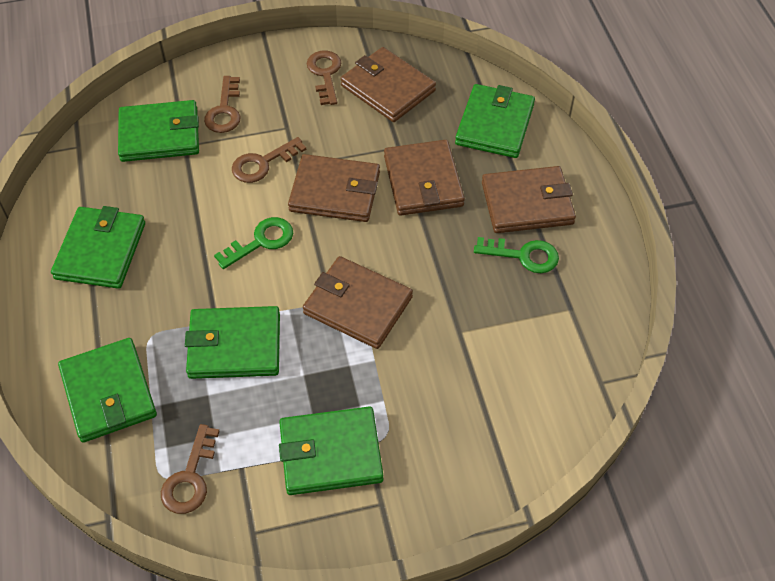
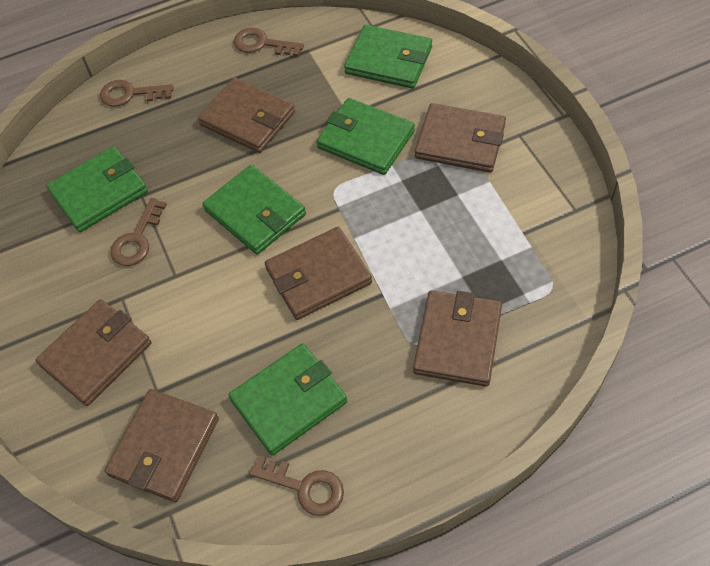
brown wallet: [288,154,380,222] [303,256,413,349] [341,47,436,122] [384,140,465,216] [482,166,576,233] = 5 -> [35,299,151,406] [104,389,219,502] [198,78,295,153] [265,227,372,320] [413,290,502,387] [415,103,506,172] = 6
green key: [214,217,293,269] [474,237,559,273] = 2 -> none = 0
green wallet: [51,206,145,289] [58,338,157,443] [118,100,199,162] [185,306,280,379] [279,406,383,495] [455,84,535,158] = 6 -> [46,146,148,232] [202,165,306,255] [228,344,347,456] [317,98,415,175] [344,25,432,89] = 5

